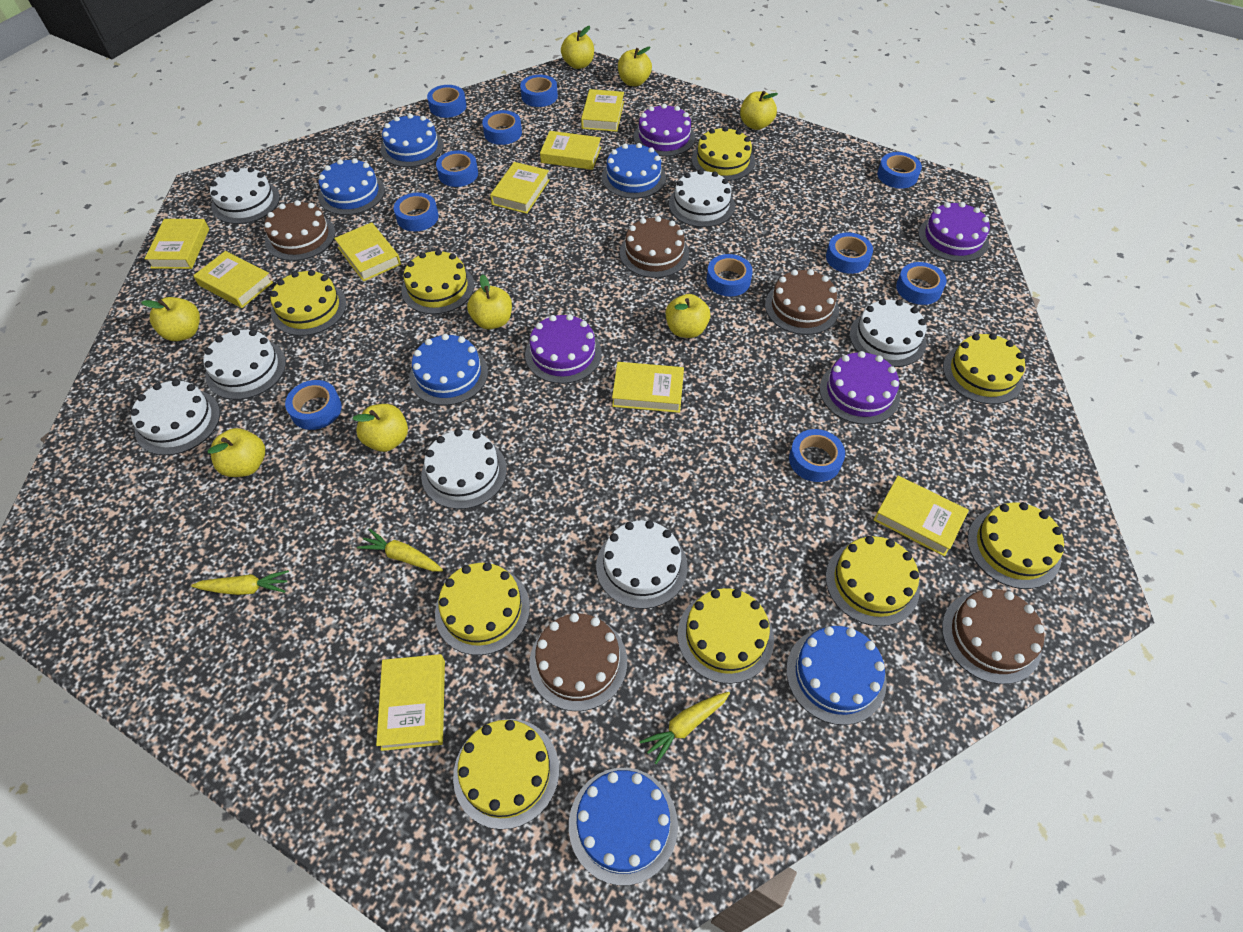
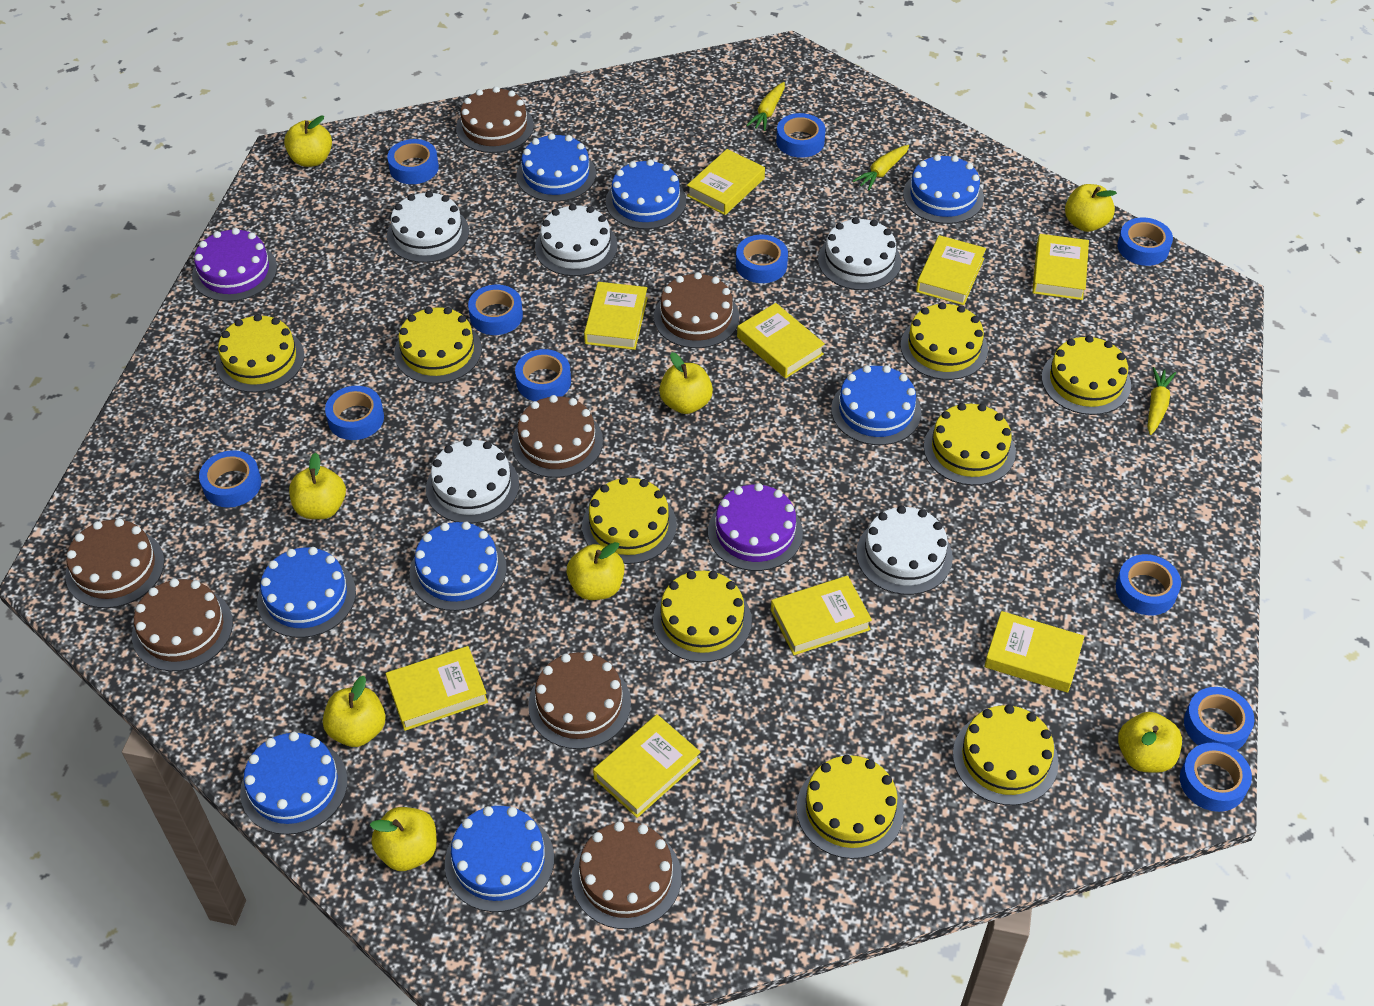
blue cake: [318,158,385,215] [381,114,444,167] [409,334,488,405] [569,768,678,886] [602,143,666,199] [786,626,887,725] = 6 -> [240,732,348,835] [257,547,356,638] [410,522,507,611] [445,806,554,912] [516,133,596,202] [606,159,686,229] [831,365,921,445] [903,155,984,224] = 8
brown cake: [264,200,335,261] [529,613,627,711] [620,216,689,278] [765,269,839,335] [942,589,1044,684] = 5 -> [65,519,164,608] [132,579,233,671] [456,87,534,153] [512,395,603,478] [528,652,631,749] [571,822,681,929] [654,272,739,348] = 7
purple cake: [525,314,602,384] [634,104,695,156] [820,351,900,425] [918,202,990,262] = 4 -> [192,228,277,302] [708,483,803,571] = 2
white cake: [130,379,220,455] [203,329,286,400] [210,167,280,224] [421,429,507,509] [596,520,687,609] [669,169,735,227] [850,299,927,367] = 7 -> [387,191,469,263] [426,439,519,524] [535,204,618,276] [818,217,901,290] [856,506,953,595] = 5

